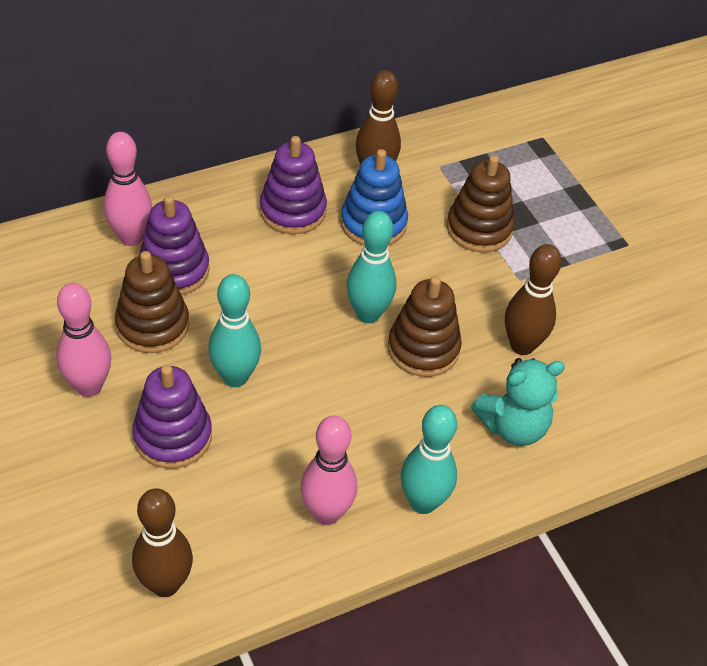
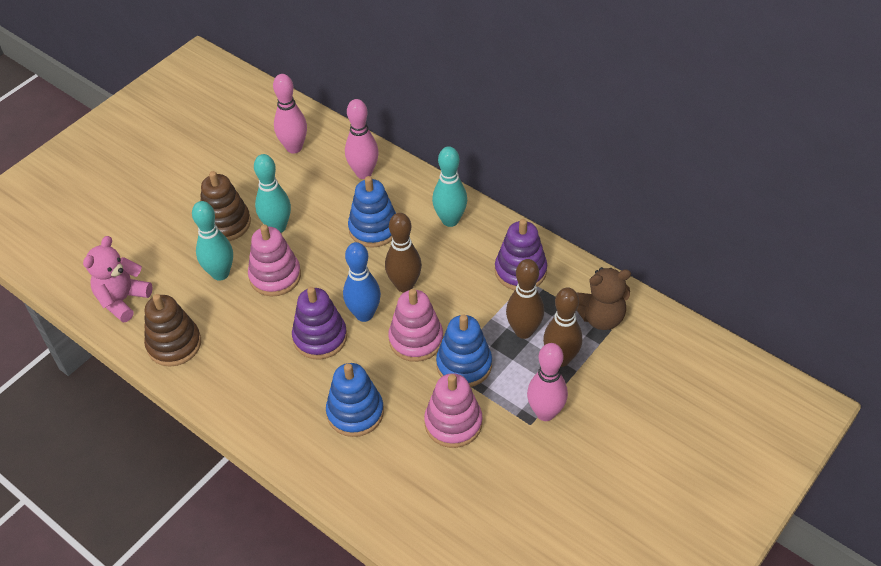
blue bowling pin: none = 0 -> [343,242,381,322] = 1
blue stacking toy: [341,149,408,245] = 1 -> [326,363,384,437] [348,176,396,248] [436,314,492,387] = 3
brown stacking toy: [115,251,189,353] [388,276,462,377] [447,155,515,252] = 3 -> [144,294,201,367] [200,171,251,241] = 2
brown teddy bear: none = 0 -> [576,267,631,330] = 1
pink stacking toy: none = 0 -> [248,224,301,296] [388,289,443,362] [424,373,482,448] = 3
pink teddy bear: none = 0 -> [83,236,153,322] = 1
purple stacking toy: [132,365,212,469] [139,195,210,295] [260,136,327,234] = 3 -> [292,287,347,359] [495,219,547,290] = 2
turquoise teddy bear: [471,358,565,446] = 1 -> none = 0

